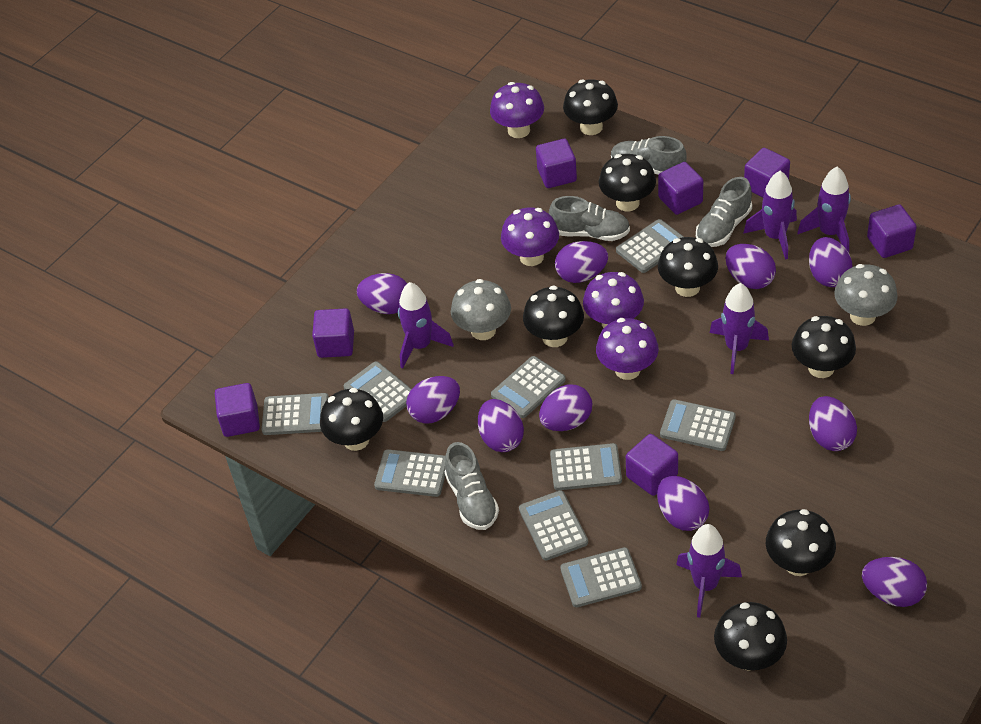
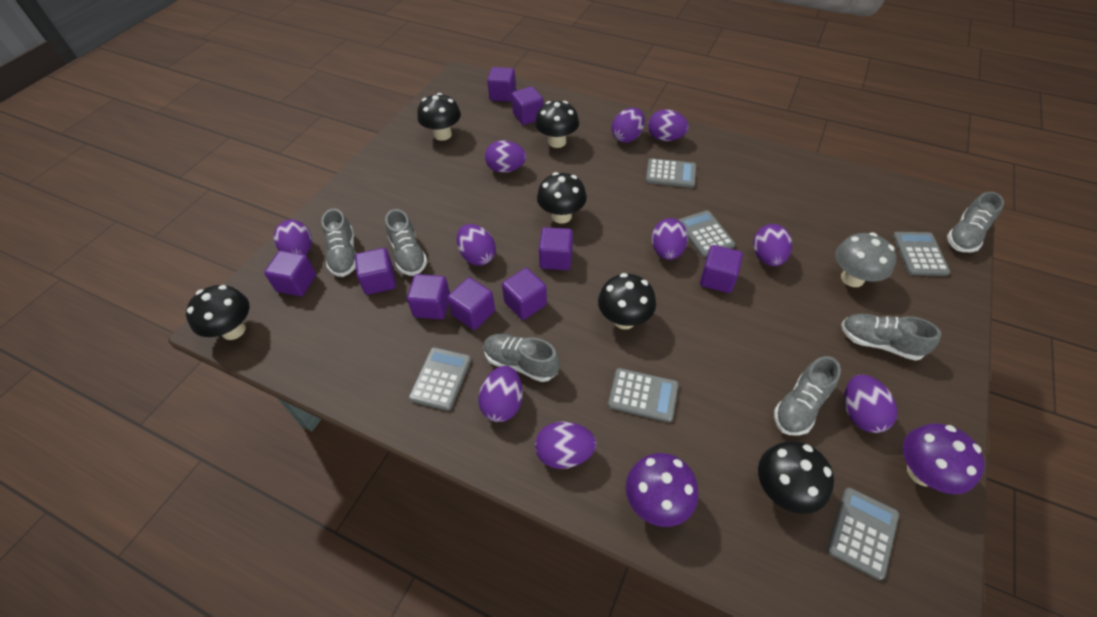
black mushroom: [320,388,383,451] [523,285,584,347] [563,79,618,135] [599,154,656,211] [658,237,718,297] [714,602,787,671] [766,509,836,576] [792,316,856,378] = 8 -> [186,285,249,340] [417,93,461,141] [535,101,579,148] [537,172,587,224] [598,273,656,329] [758,441,834,514] = 6
grey calculator: [262,393,329,435] [343,361,411,422] [374,449,445,497] [491,356,565,418] [519,490,588,560] [550,443,622,490] [560,547,642,607] [616,219,684,273] [660,399,736,451] = 9 -> [409,347,471,411] [608,368,679,422] [646,158,696,188] [678,211,735,257] [827,488,899,580] [893,232,950,276] = 6
grey mushroom: [451,279,511,340] [834,264,898,326] = 2 -> [835,232,897,287] = 1
grey shoe: [445,442,499,530] [549,196,630,241] [611,136,687,175] [696,177,752,247] = 4 -> [322,209,356,277] [385,209,428,276] [484,334,560,382] [774,356,841,436] [841,314,941,361] [947,192,1004,252] = 6
purple cube: [215,383,260,437] [312,308,354,358] [536,139,577,188] [626,434,678,496] [658,162,703,215] [744,148,790,197] [867,204,917,258] = 7 -> [264,250,316,296] [355,248,396,295] [407,274,450,319] [447,277,495,330] [487,67,516,102] [502,268,547,320] [511,86,543,125] [539,227,573,270] [700,245,743,293] = 9
purple mushroom: [490,82,544,138] [501,208,559,266] [583,272,644,328] [596,318,659,380] = 4 -> [626,453,698,527] [903,423,985,494] = 2
purple rocket: [398,282,454,369] [676,524,742,618] [710,283,769,374] [743,171,797,260] [797,167,851,252] = 5 -> none = 0

